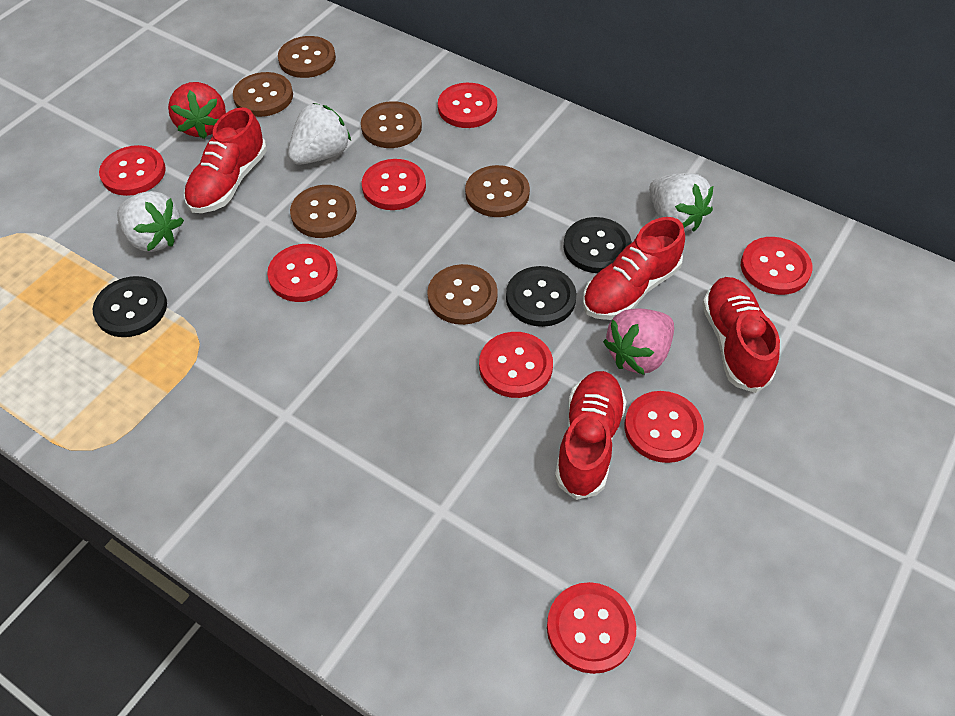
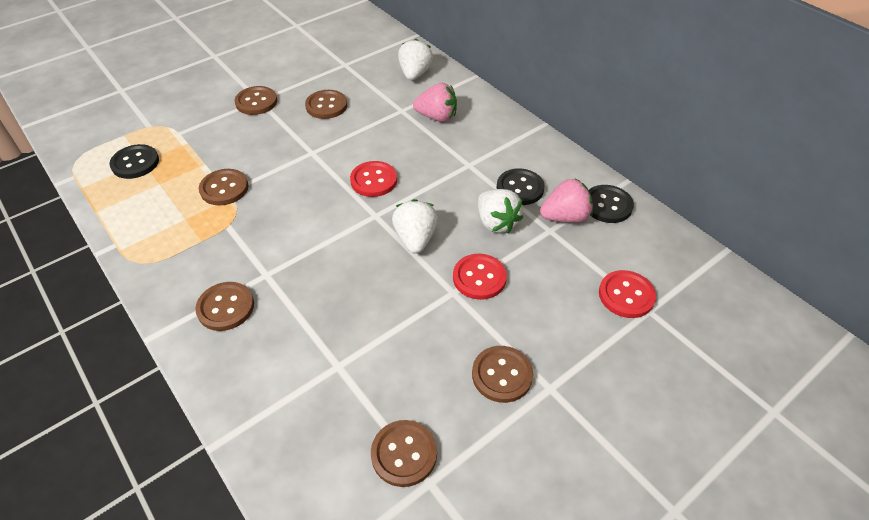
pink strawberry: [603,309,674,375] = 1 -> [413,83,457,122] [540,178,593,223] = 2
red button: [99,145,166,196] [267,244,338,302] [362,159,426,210] [438,83,497,128] [479,332,553,398] [547,582,636,674] [624,391,704,463] [741,237,812,295] = 8 -> [350,161,397,197] [453,254,507,300] [599,270,656,318] = 3
red shoe: [184,107,267,213] [555,371,627,500] [583,217,685,320] [702,277,780,393] = 4 -> none = 0
red strawberry: [168,82,226,139] = 1 -> none = 0

